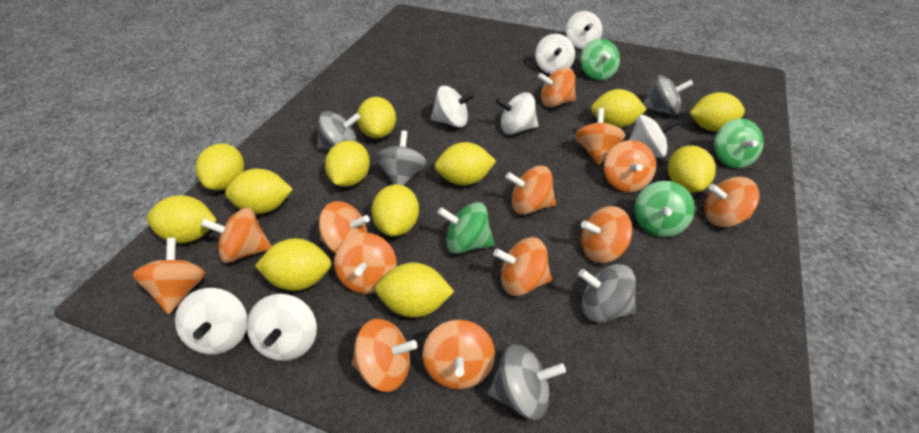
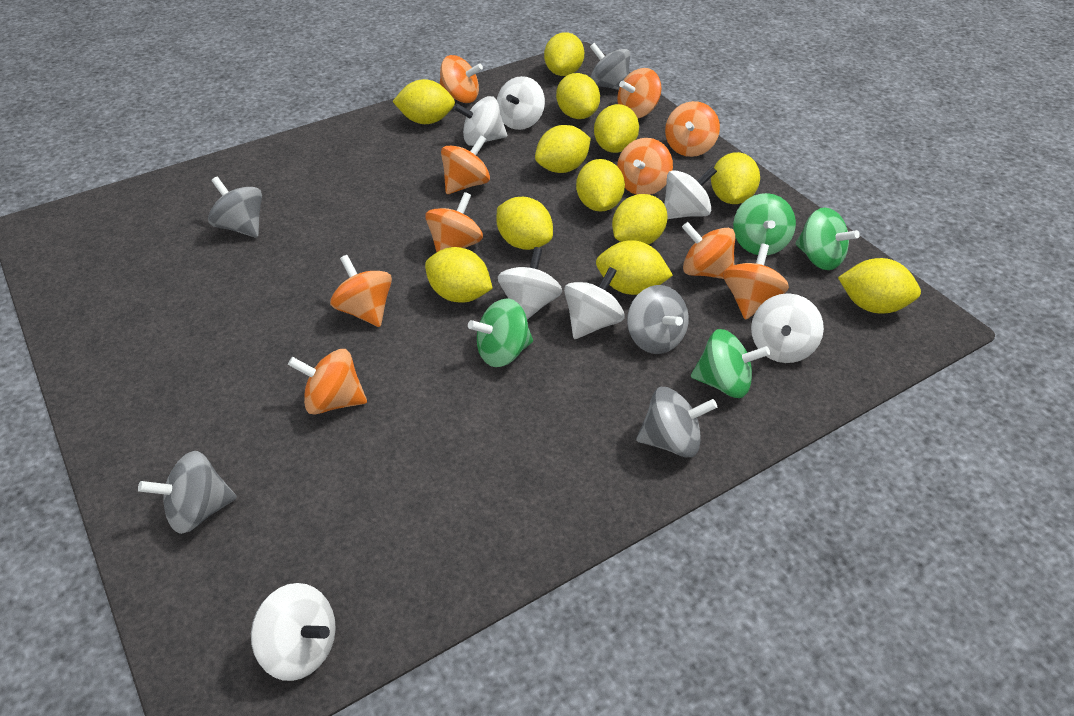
orange spinning top: [133,238,206,314] [201,208,272,263] [319,201,370,253] [334,232,397,294] [352,319,417,392] [422,320,495,389] [493,237,552,296] [506,166,556,215] [538,67,576,108] [575,108,625,165] [581,206,632,263] [604,140,656,193] [704,177,760,227] = 13 -> [288,349,367,414] [330,255,392,327] [425,192,483,252] [440,55,483,103] [441,135,490,194] [617,68,662,118] [617,138,673,195] [665,101,720,157] [682,222,735,279] [723,244,789,320] = 10

